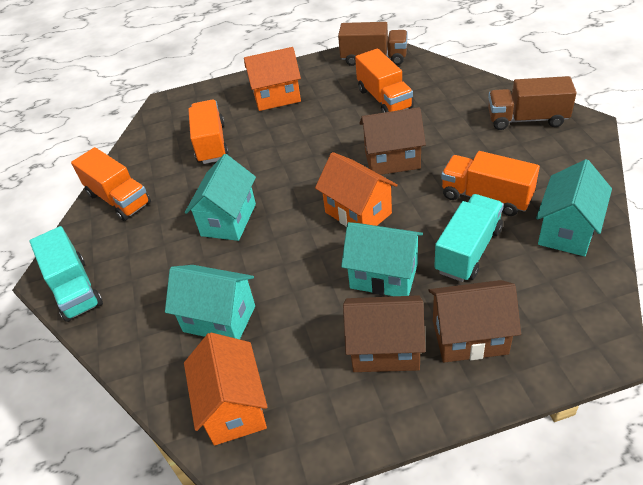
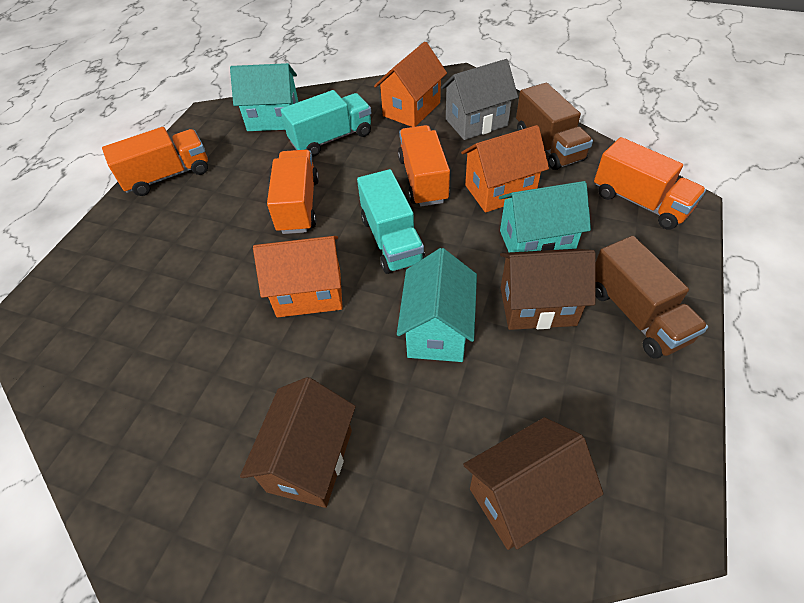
grey house: none = 0 -> [441,59,518,140] = 1
turquoise house: [165,265,255,339] [185,154,256,241] [341,222,423,296] [536,159,612,256] = 4 -> [230,63,299,131] [397,248,477,362] [499,181,591,252] = 3

